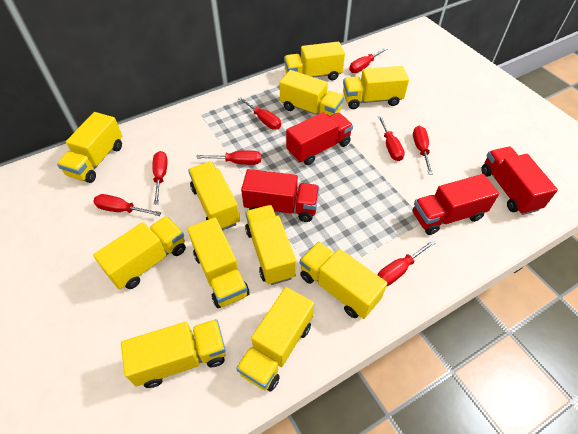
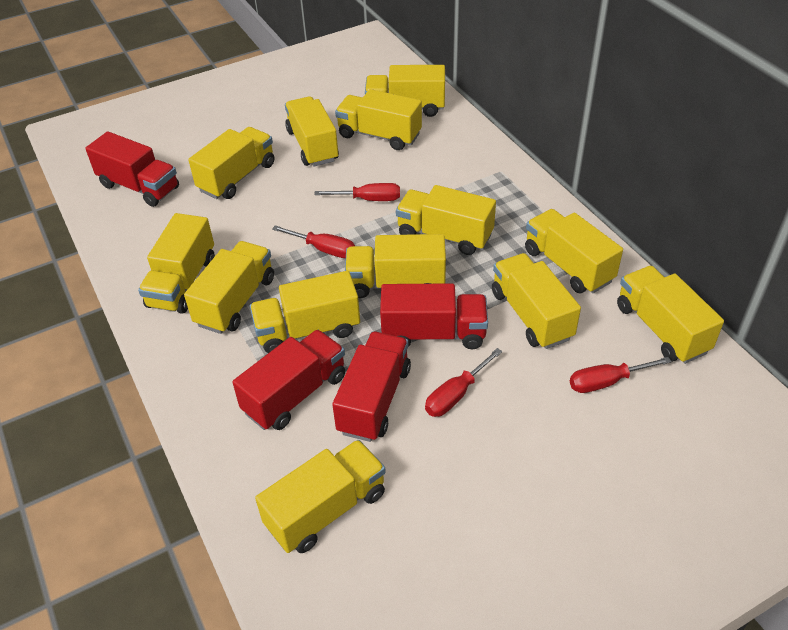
red screwdriver: [93,194,161,216] [152,151,168,205] [196,150,261,165] [238,97,281,130] [349,47,387,73] [378,116,405,161] [378,240,435,286] [413,126,433,175] = 8 -> [272,226,355,258] [314,183,400,201] [425,348,502,417] [570,357,672,393] = 4
yellow truck: [57,112,122,183] [93,216,186,289] [121,319,226,388] [187,217,249,308] [188,162,240,231] [236,287,314,392] [245,205,296,285] [280,70,344,116] [284,42,345,80] [300,242,387,319] [343,66,409,109] = 11 -> [138,213,215,314] [184,241,274,334] [188,127,274,199] [250,271,360,353] [255,440,386,553] [285,96,339,167] [335,89,422,150] [345,234,446,298] [365,65,445,117] [396,185,496,255] [492,253,581,349] [525,209,623,293] [617,266,724,364] = 13

